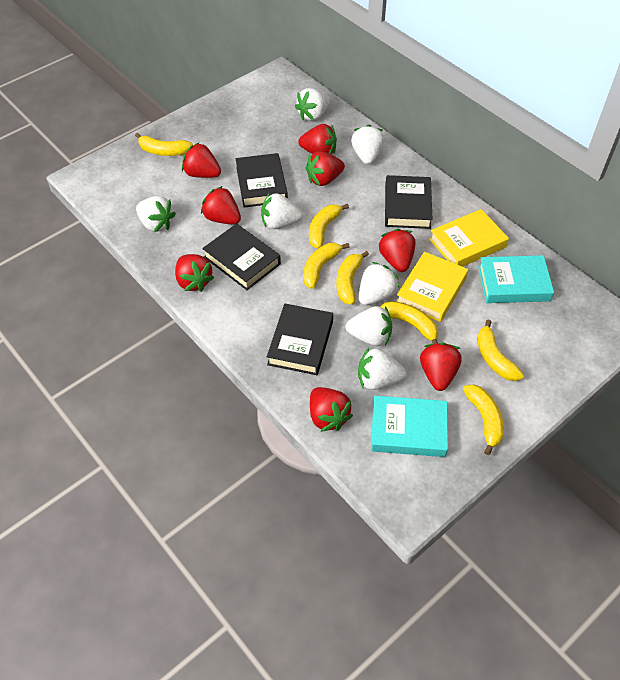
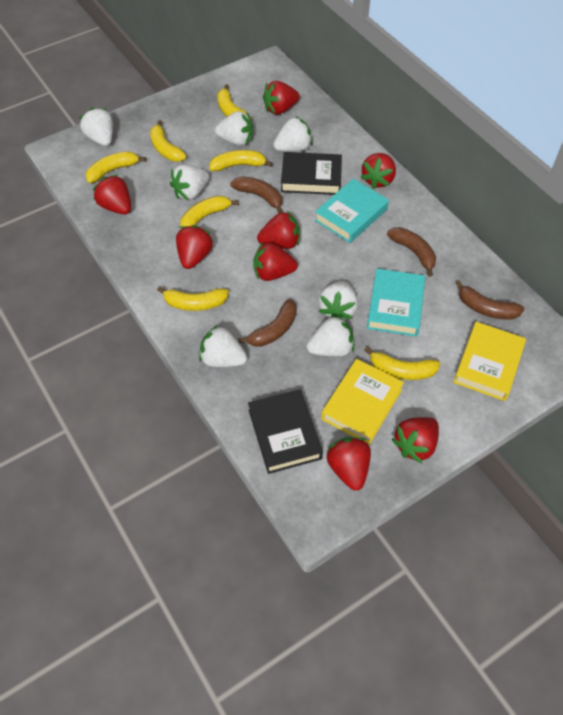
black book: [202,224,281,290] [236,153,288,208] [267,304,333,375] [385,175,433,229] = 4 -> [248,389,323,474] [281,152,342,195] = 2
brown banana: none = 0 -> [230,176,283,213] [238,299,297,347] [387,227,436,277] [455,280,524,320] = 4

